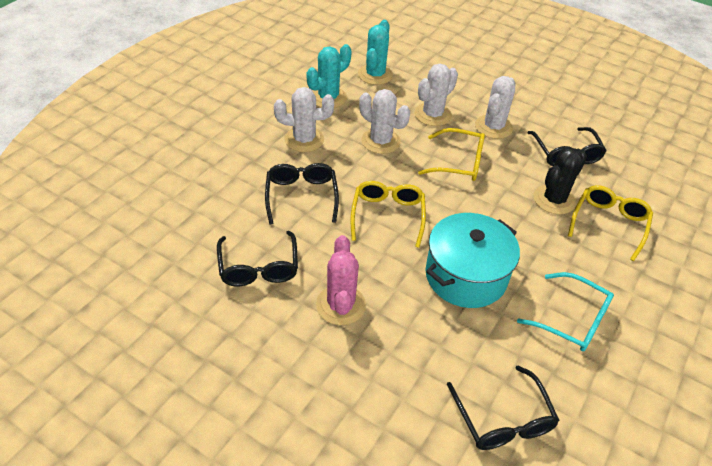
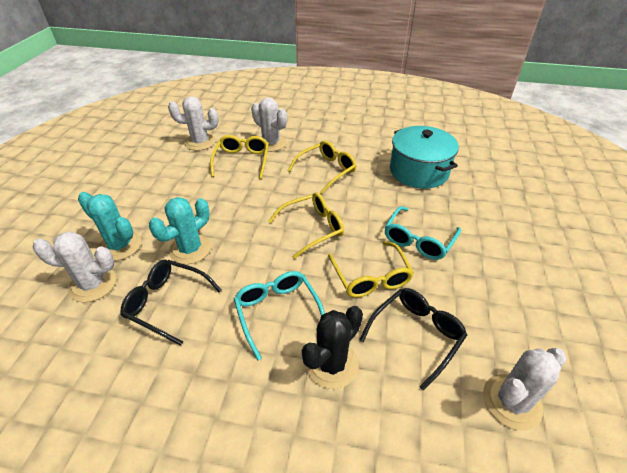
black glasses: [217,231,298,286] [265,163,339,225] [447,365,559,450] [527,127,606,166] = 4 -> [120,260,221,345] [360,288,467,390] = 2
pink cactus: [316,235,366,325] = 1 -> none = 0
turquoise glasses: [517,272,614,351] = 1 -> [234,271,325,360] [385,206,461,260] = 2
yellow glasses: [350,181,426,248] [418,128,485,181] [568,185,653,261] = 3 -> [210,135,269,179] [268,193,344,259] [287,141,357,194] [328,241,414,298] = 4

